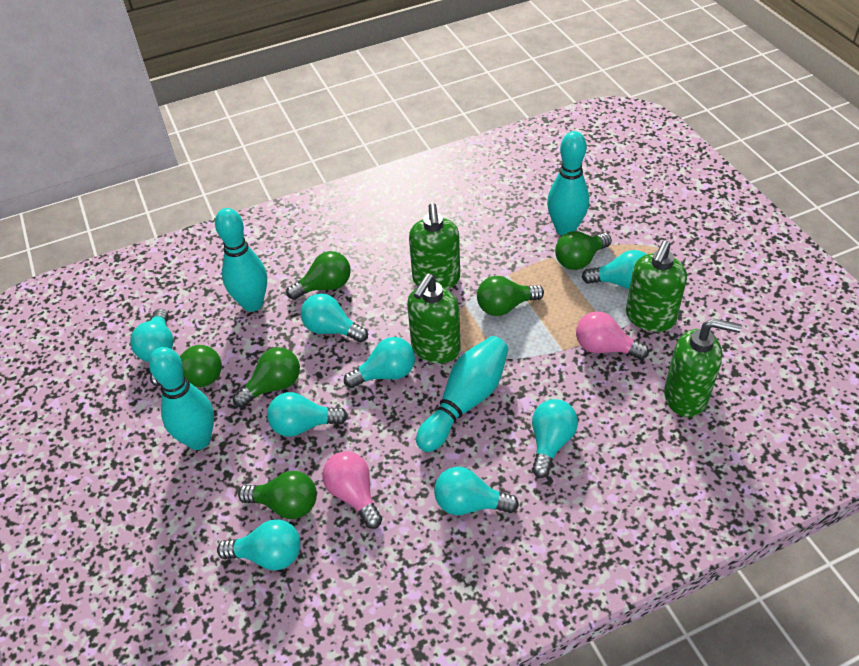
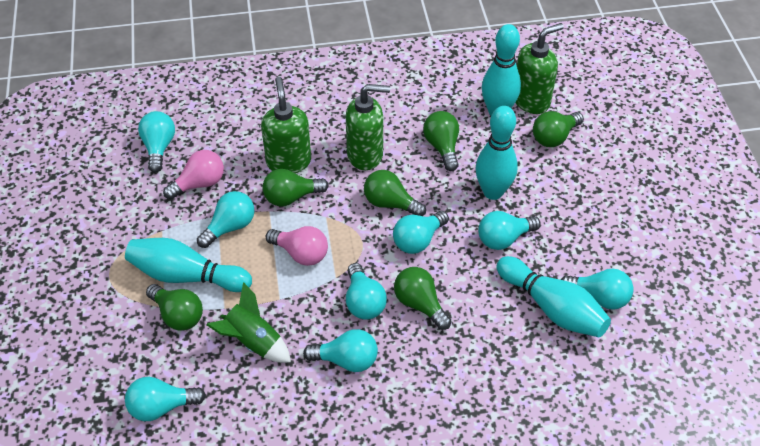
green rocket: none = 0 -> [206,282,291,363] = 1
green soap dispenser: [407,274,461,364] [409,203,460,289] [626,240,687,332] [664,319,742,417] = 4 -> [261,77,311,173] [346,84,390,170] [515,23,564,114] = 3

